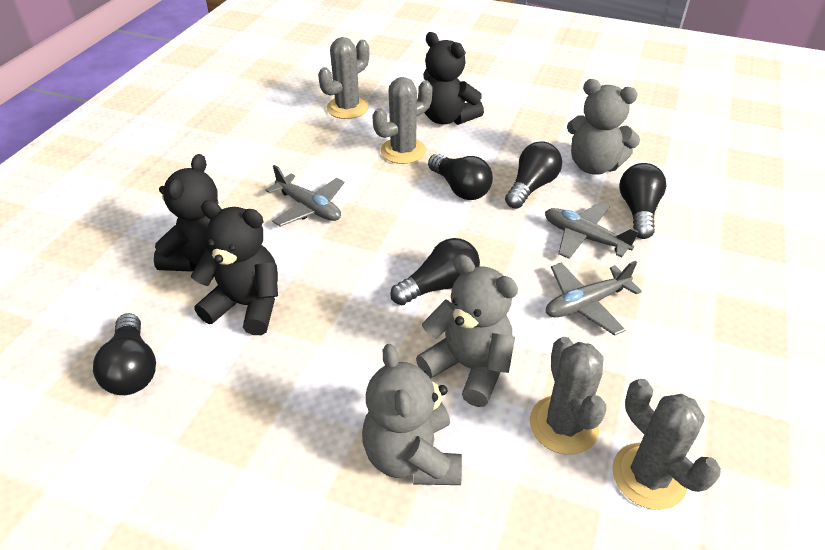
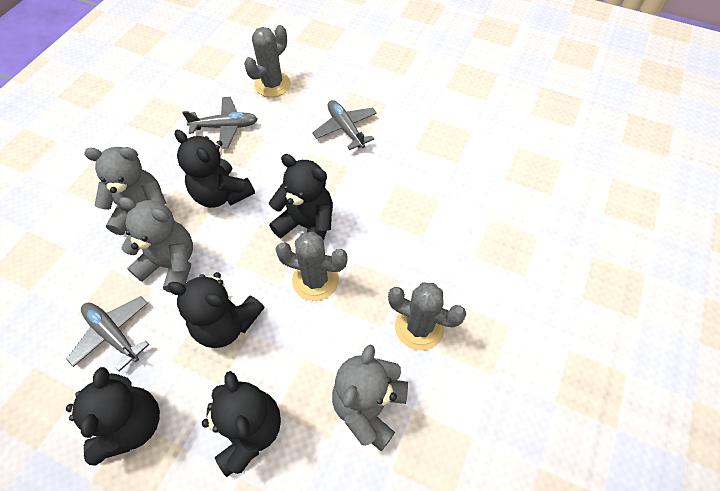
black light bulb: [93,313,156,395] [390,238,480,305] [428,154,493,200] [505,141,562,209] [619,163,666,239] = 5 -> none = 0
black teddy bear: [154,154,222,272] [191,200,278,335] [423,32,484,125] = 3 -> [66,367,160,466] [167,272,265,348] [175,130,255,208] [202,371,281,477] [269,154,333,240] = 5
grey cactus: [318,37,369,119] [373,77,432,164] [530,337,606,455] [612,379,721,510] = 4 -> [244,25,291,97] [275,232,348,301] [388,283,466,350] = 3

